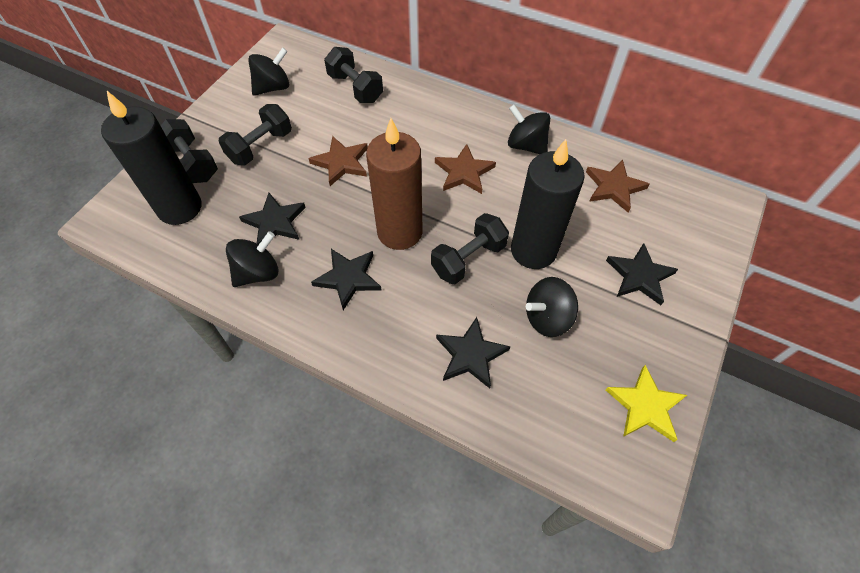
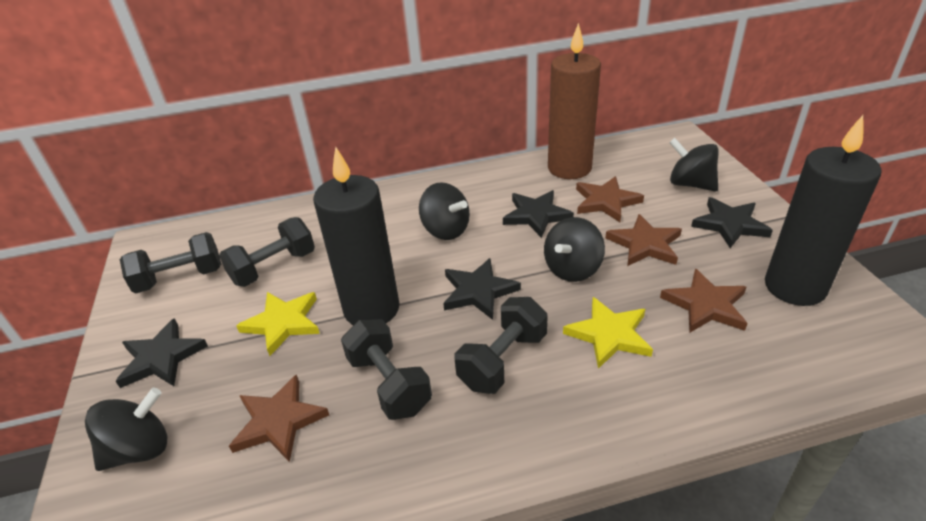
brown star: [308,136,368,186] [435,144,496,194] [586,160,649,212] = 3 -> [229,375,329,462] [576,176,644,222] [605,214,682,266] [660,269,748,333] = 4
yellow star: [606,365,687,442] = 1 -> [236,292,320,356] [563,297,653,369] = 2

